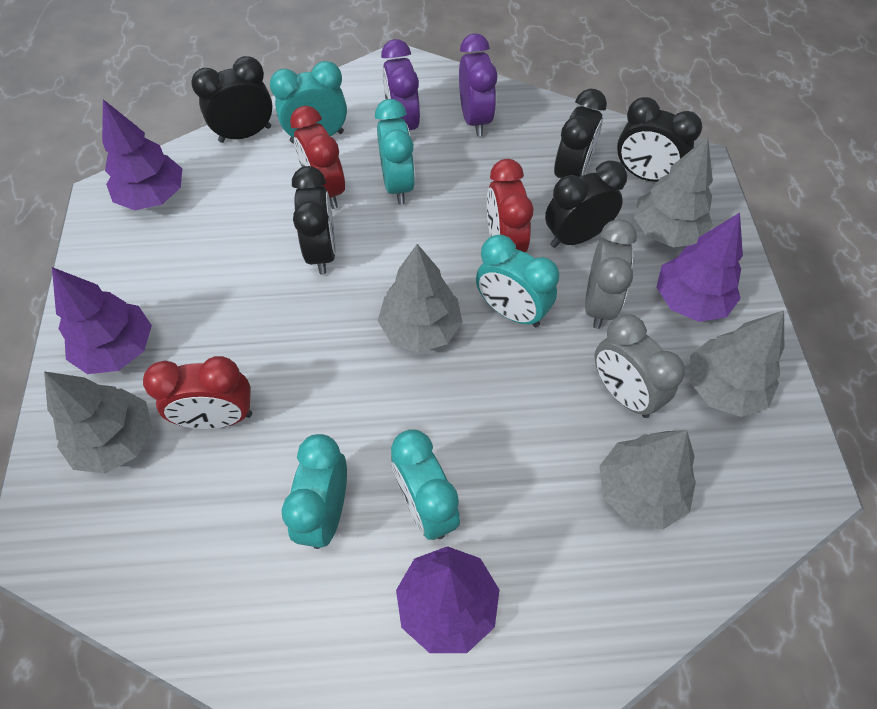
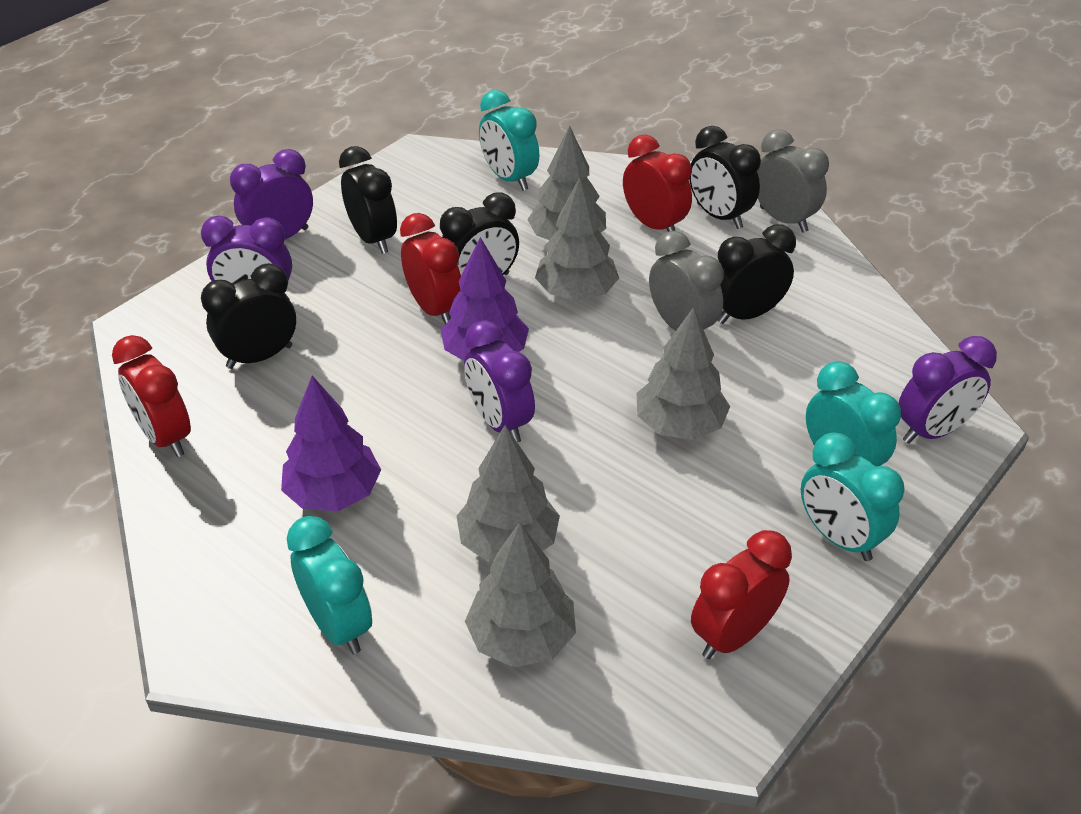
purple clock: [381,39,420,132] [459,33,497,136] = 2 -> [201,216,292,299] [230,149,313,239] [464,320,535,443] [899,336,997,444] = 4
purple tree: [52,267,152,374] [102,99,182,210] [396,546,499,653] [656,213,743,322] = 4 -> [281,376,381,511] [441,237,529,361] = 2
red clock: [143,356,252,429] [290,106,345,209] [487,159,534,253] = 3 -> [112,335,191,457] [400,213,461,324] [623,135,692,232] [691,530,792,659] = 4
turquoise clock: [270,61,347,143] [282,434,347,549] [375,99,415,205] [391,429,460,540] [476,235,559,327] = 5 -> [286,516,372,654] [479,90,539,191] [801,433,904,561] [806,361,901,467] = 4

